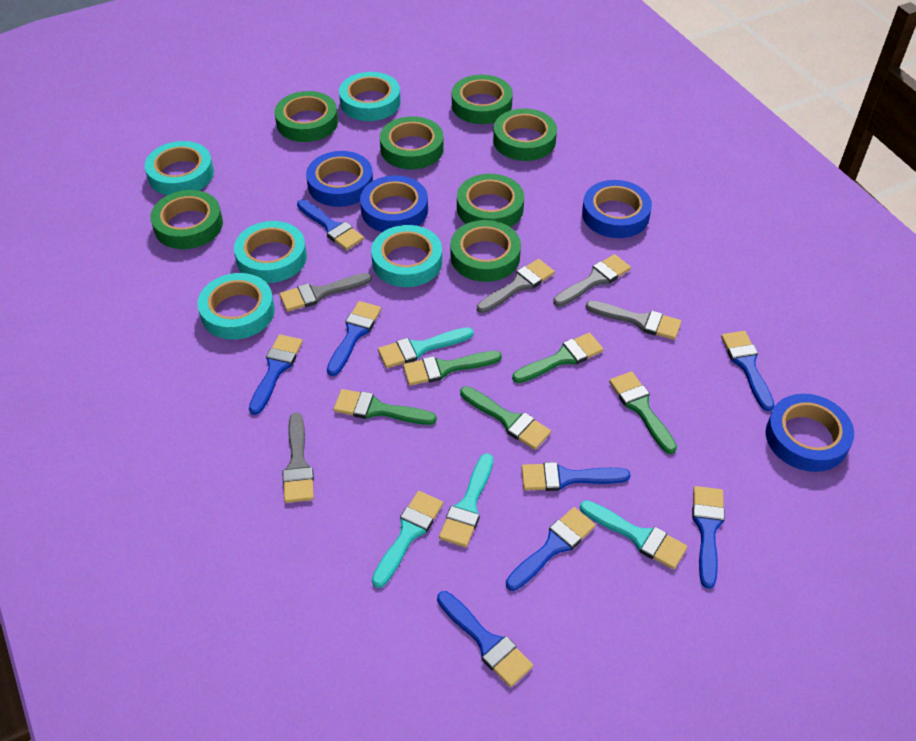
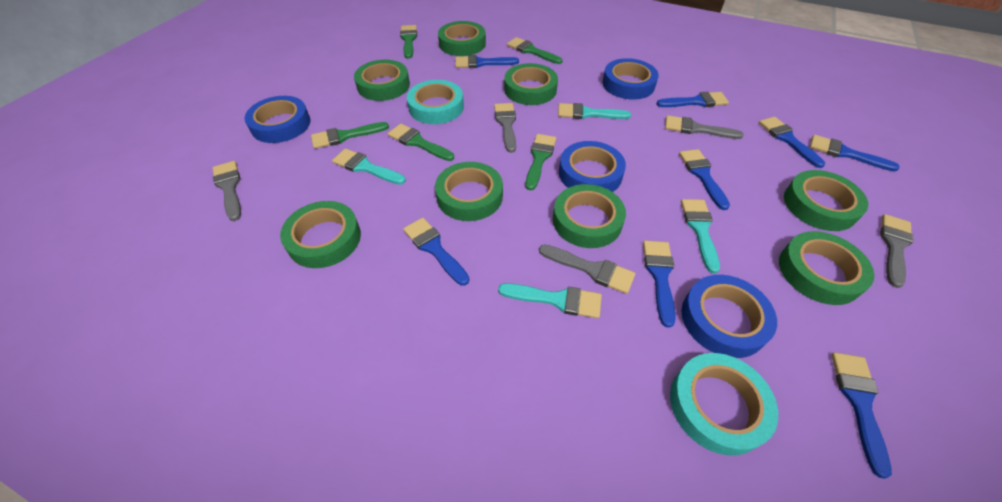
green tape: [150,190,223,249] [274,91,338,142] [380,116,444,169] [450,220,521,282] [452,75,513,124] [457,174,524,227] [493,108,557,161] = 7 -> [280,201,361,268] [354,60,410,101] [435,162,503,221] [438,21,486,56] [504,63,558,105] [553,184,626,248] [779,231,874,305] [784,170,868,231] = 8
turquoise tape: [144,141,214,195] [197,273,275,340] [234,221,307,283] [339,72,401,121] [371,225,442,287] = 5 -> [407,80,464,124] [670,353,778,456] = 2

